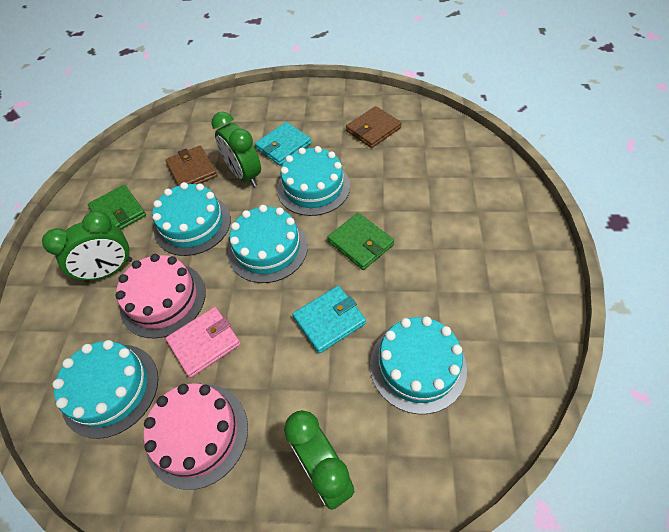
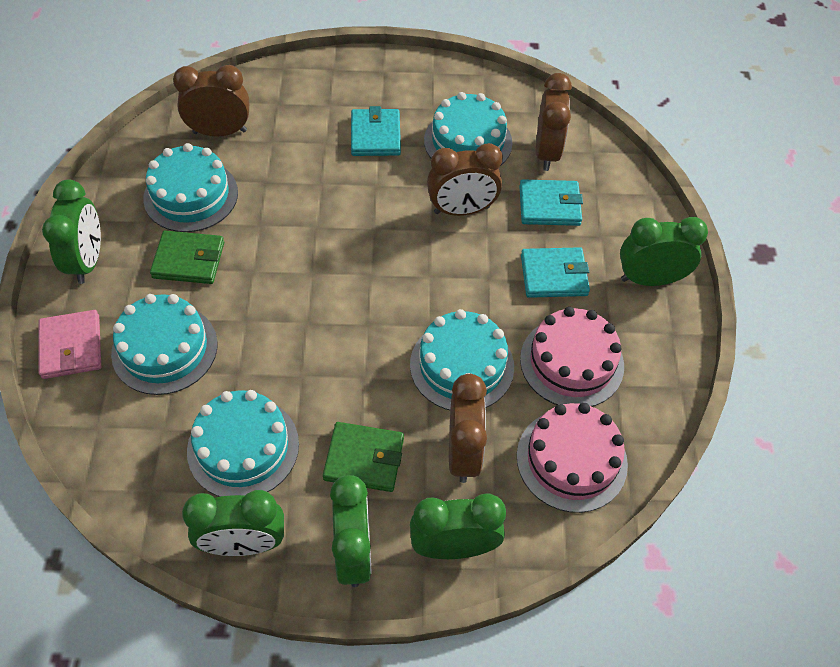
brown clock: none = 0 -> [173,65,249,136] [427,143,503,216] [449,374,487,483] [536,73,572,171] = 4
brown wallet: [165,146,218,186] [346,106,402,148] = 2 -> none = 0
green clock: [42,211,132,283] [211,112,261,187] [284,410,355,510] = 3 -> [42,180,101,284] [182,490,284,556] [330,475,372,587] [410,493,506,559] [620,217,708,286] = 5
turquoise wallet: [255,122,311,165] [292,286,366,354] = 2 -> [351,106,401,156] [519,179,583,226] [521,247,590,298] = 3

